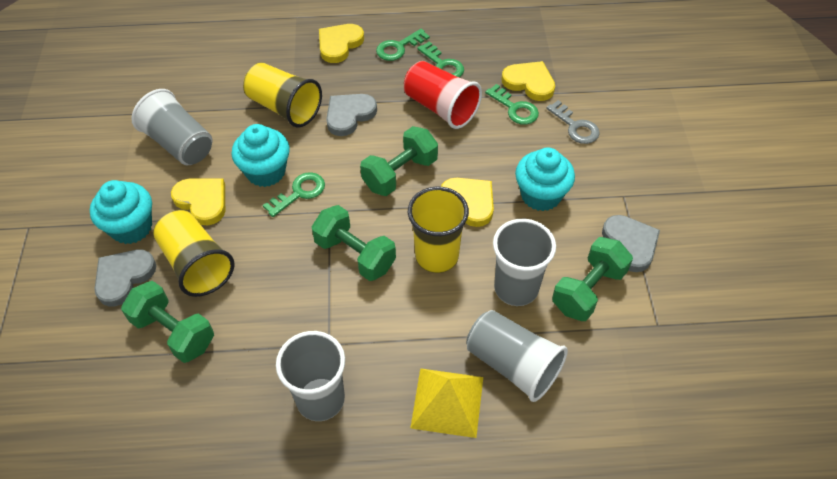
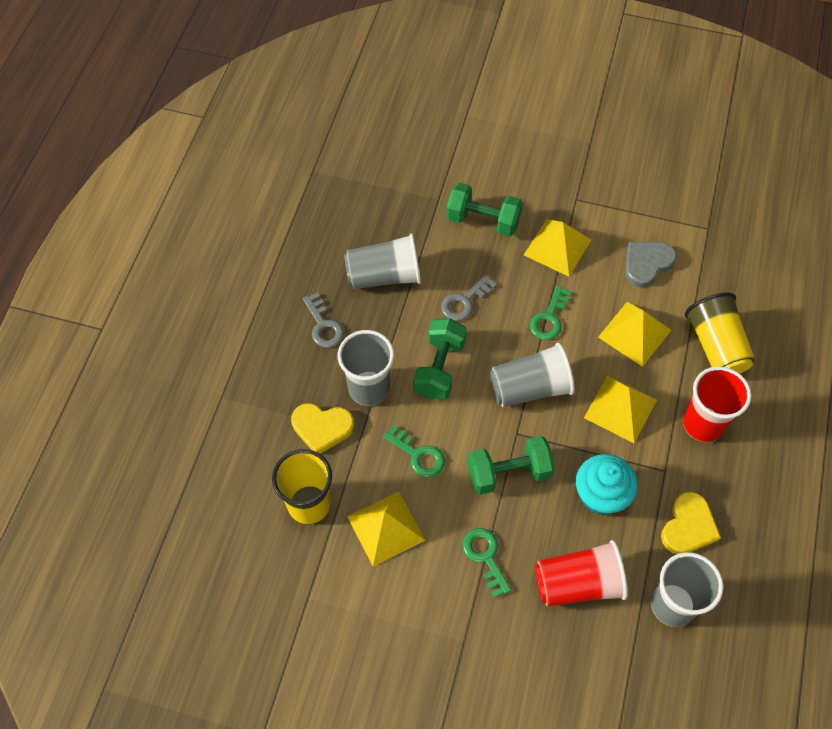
green dumbbell: [121,281,214,363] [312,205,396,281] [360,126,438,196] [552,237,633,321] = 4 -> [413,318,467,400] [446,183,523,237] [467,436,555,495] = 3
green key: [263,172,325,217] [376,29,430,61] [417,42,464,78] [485,84,539,125] = 4 -> [383,425,445,477] [463,528,511,598] [530,286,572,340] = 3
grey heart: [94,250,156,307] [326,94,377,136] [602,215,660,272] = 3 -> [625,242,677,287] = 1
grey key: [546,100,600,144] = 1 -> [303,292,344,348] [441,275,497,321] = 2
red cup: [404,61,482,129] = 1 -> [535,540,628,607] [683,366,751,442] = 2
turquoise cupcake: [90,180,152,244] [231,124,290,187] [515,148,575,211] = 3 -> [576,454,638,515] = 1
yellow cup: [153,210,235,297] [243,62,322,127] [408,187,469,273] = 3 -> [272,449,332,525] [685,293,755,374] = 2
yellow heart: [171,178,225,225] [319,24,364,63] [441,178,494,227] [502,61,555,101] = 4 -> [291,403,354,454] [661,492,721,554] = 2
yellow pyramid: [410,368,483,438] = 1 -> [347,492,426,566] [524,219,591,277] [584,375,657,443] [598,302,671,367] = 4

